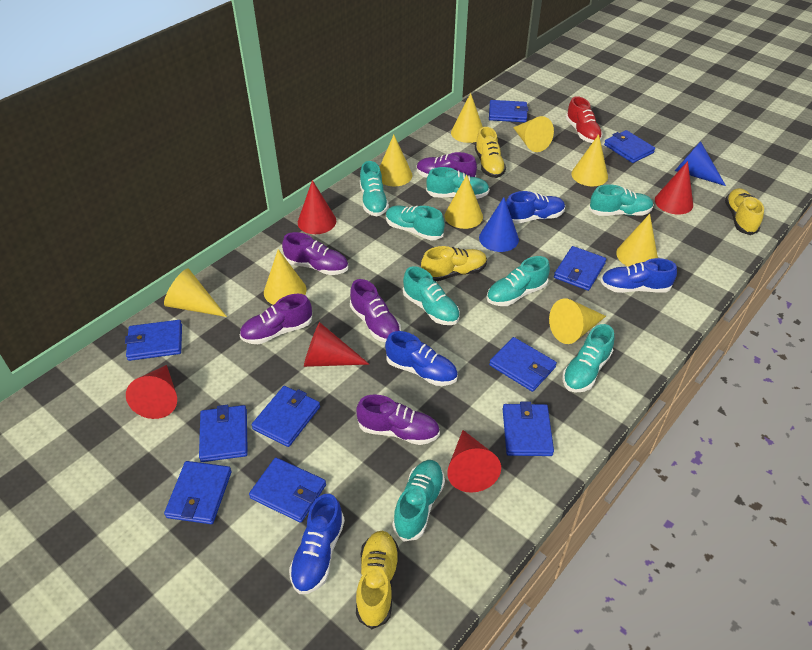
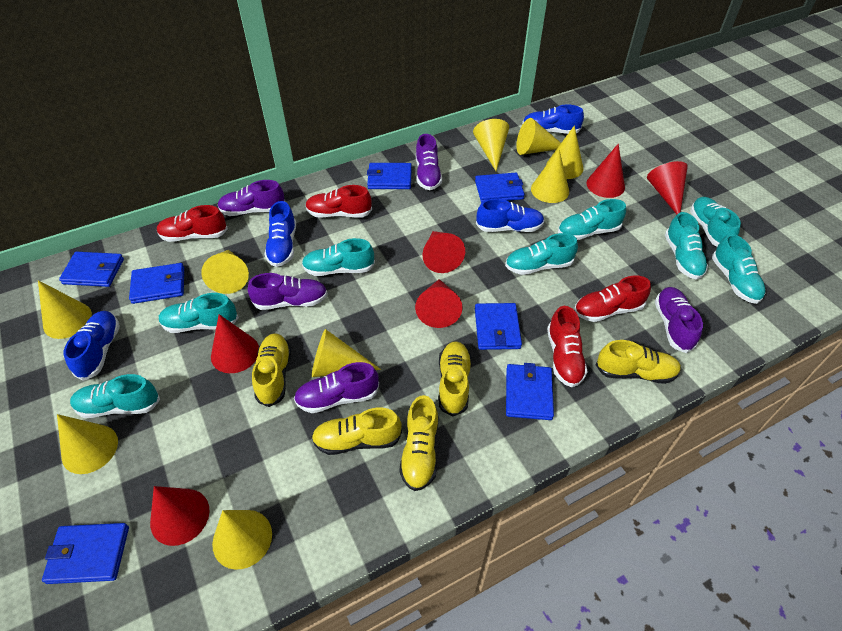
blue cone: [479,197,519,252] [675,141,726,186] = 2 -> none = 0
blue wallet: [125,320,182,361] [164,461,232,524] [199,405,248,462] [249,457,326,523] [251,386,320,447] [489,100,528,122] [489,337,557,392] [503,401,554,456] [554,246,606,291] [604,130,655,163] = 10 -> [42,523,129,584] [59,252,124,287] [129,263,184,304] [367,163,412,189] [475,173,525,203] [475,303,522,350] [506,363,554,420] = 7
red cone: [126,365,177,419] [298,180,336,234] [304,322,369,367] [447,430,501,493] [655,161,693,214] = 5 -> [150,486,209,546] [211,314,259,373] [415,279,463,328] [422,231,465,273] [587,143,625,198] [647,161,688,214] = 6
red shoe: [566,96,603,143] = 1 -> [157,205,228,242] [305,185,372,218] [547,306,588,387] [574,276,651,322] = 4
yellow shoe: [356,531,400,629] [421,246,487,282] [475,127,506,178] [725,188,764,235] = 4 -> [252,333,291,407] [311,408,402,455] [399,395,438,491] [439,341,472,416] [596,340,681,384] = 5

